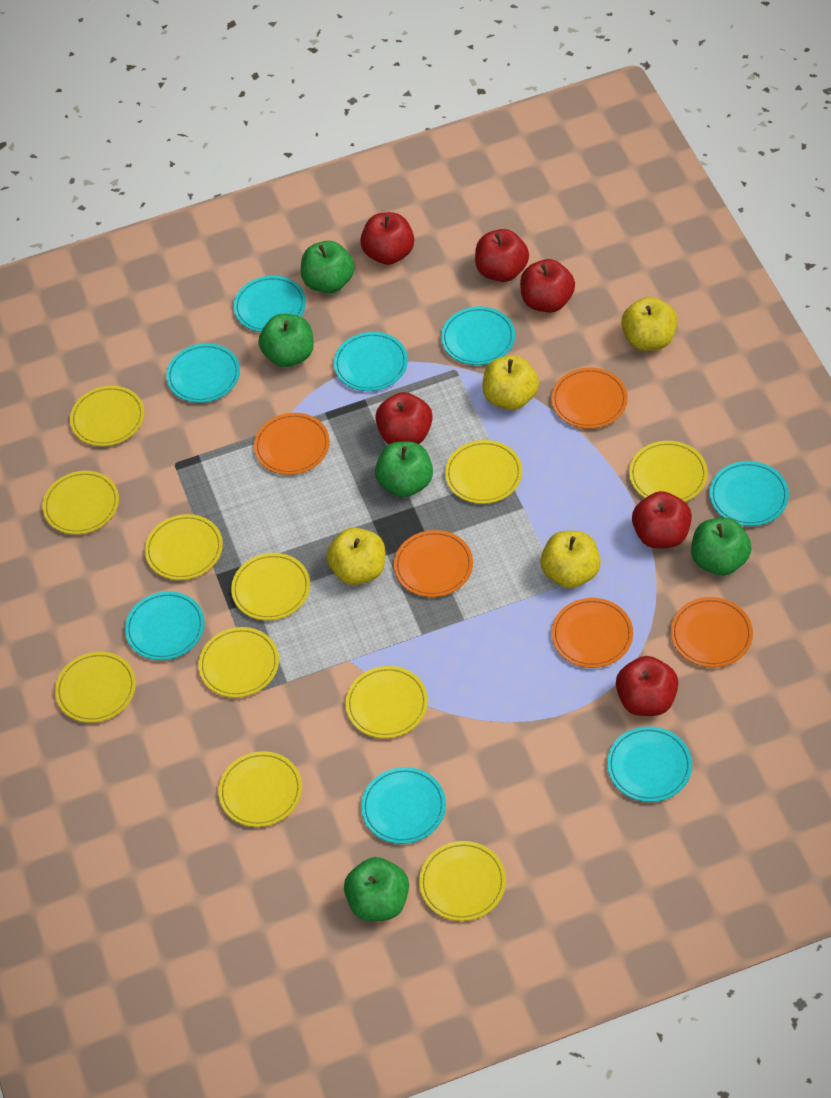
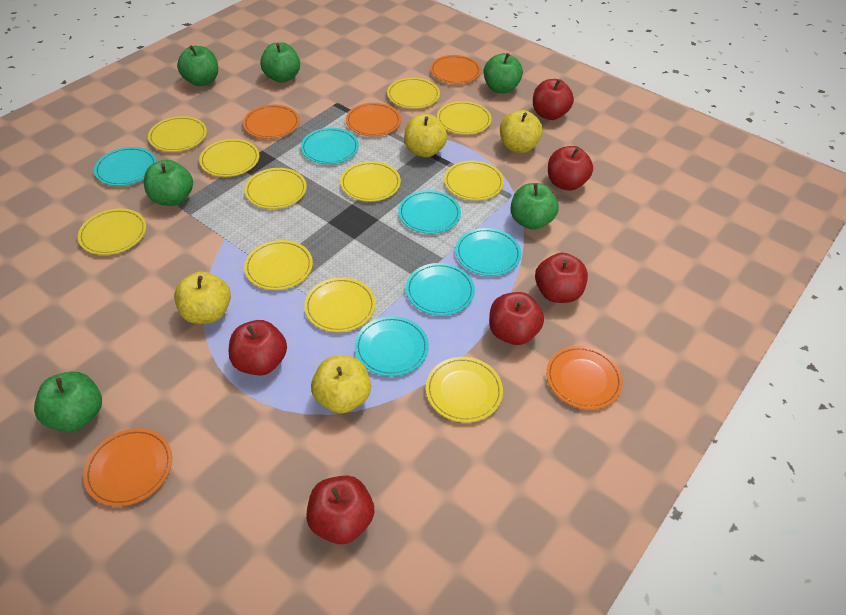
green apple: [258,314,314,367] [301,241,355,294] [344,857,409,921] [375,442,433,497] [691,518,751,576] = 5 -> [34,372,102,432] [144,160,193,206] [177,46,218,86] [260,42,300,83] [483,53,523,93] [510,183,559,230] = 6
turquoise plate: [125,591,204,660] [166,343,240,403] [233,276,306,332] [334,332,408,391] [361,767,446,844] [441,307,515,365] [607,726,692,802] [709,461,789,526] = 8 -> [94,147,157,186] [301,128,359,164] [355,316,429,377] [398,190,461,234] [406,263,475,316] [456,228,521,276] = 6

